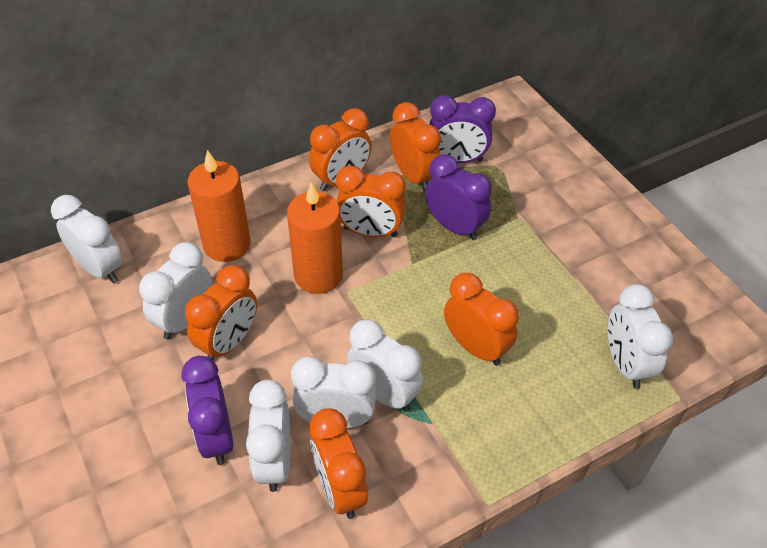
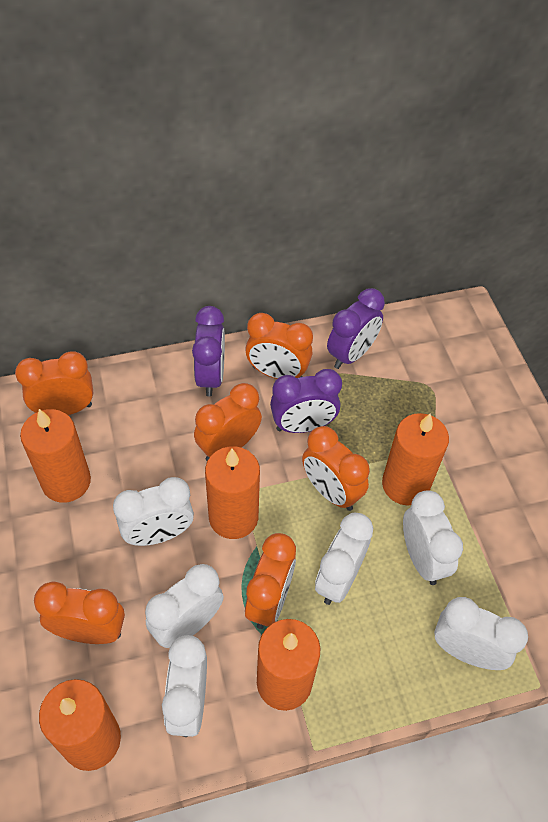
orange candle: [188,150,251,262] [287,182,343,294] = 2 -> [20,409,91,503] [39,679,121,771] [205,446,260,539] [257,619,321,711] [382,413,449,505] = 5

